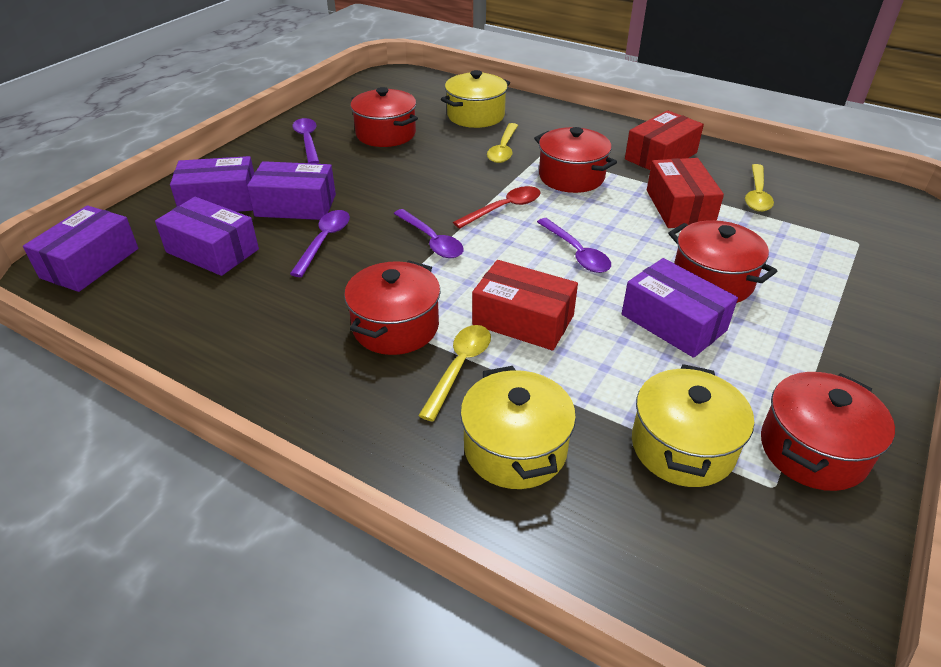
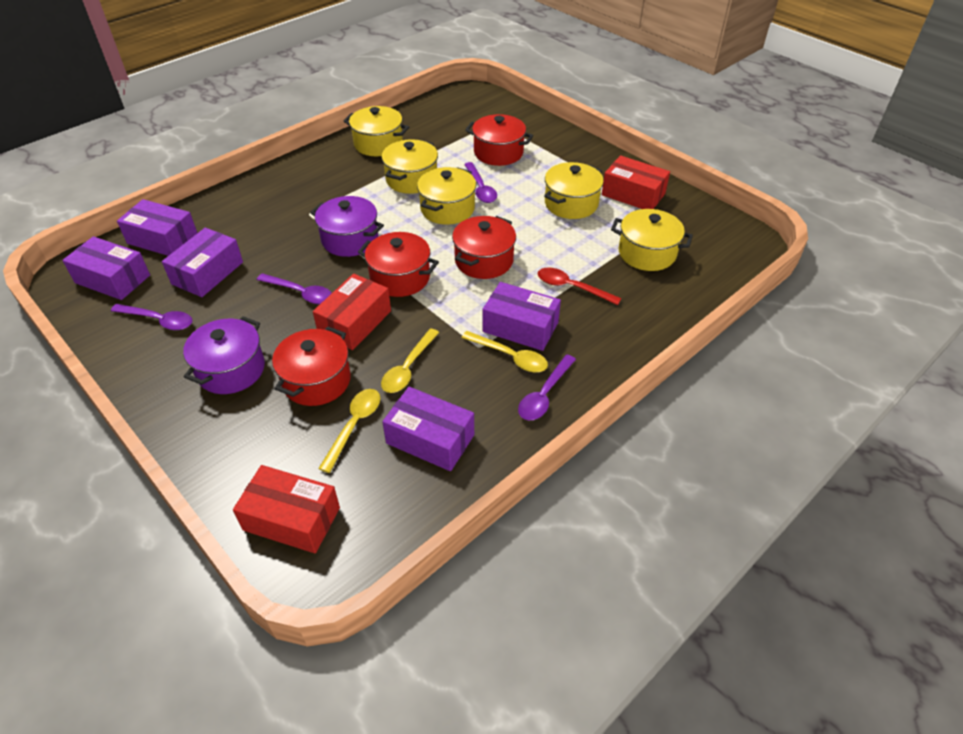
purple pot: none = 0 -> [183,316,265,394] [310,196,384,257] = 2
red pot: [344,260,440,355] [350,87,418,147] [534,127,617,193] [668,220,777,303] [761,372,895,491] = 5 -> [272,327,351,406] [358,232,439,297] [452,216,516,279] [465,114,533,166] = 4
yellow pot: [441,70,510,128] [460,366,576,489] [632,364,754,487] = 3 -> [344,106,409,156] [382,139,438,194] [417,167,476,225] [544,162,604,219] [611,209,693,271] = 5

